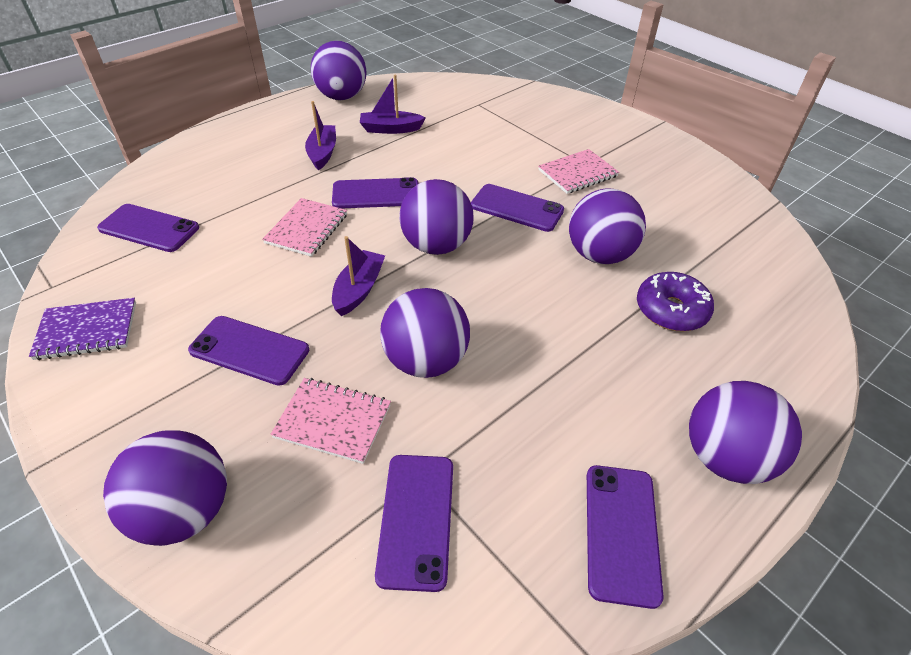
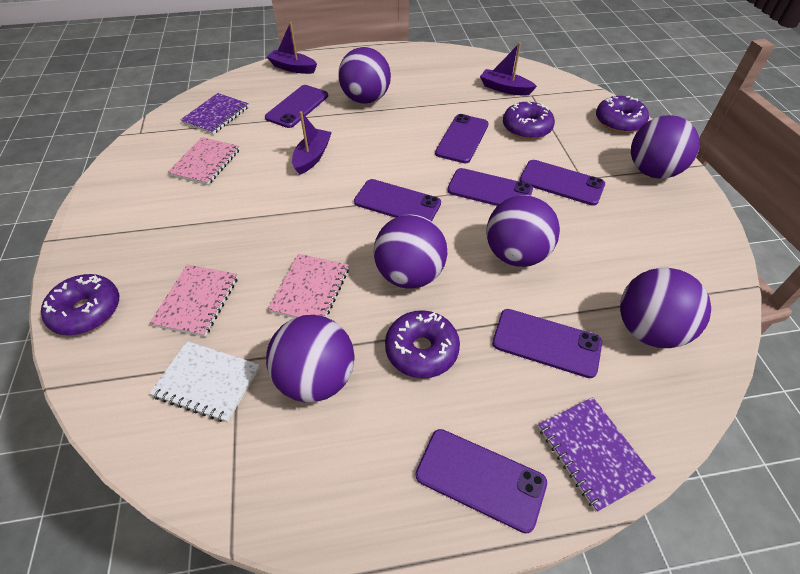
purple donut: [637,272,714,331] = 1 -> [41,274,119,335] [385,310,460,378] [503,101,555,140] [596,96,649,133] = 4
purple notebook: [29,298,136,360] = 1 -> [181,93,249,134] [538,397,656,512] = 2
purple phone: [97,204,199,252] [188,316,309,386] [332,177,419,209] [375,455,453,592] [471,184,564,232] [587,465,664,609] = 6 -> [265,85,328,128] [354,179,441,221] [416,429,547,533] [435,114,489,163] [448,168,533,206] [492,309,602,378] [519,160,605,206] = 7
white notebook: none = 0 -> [150,341,260,422] = 1

